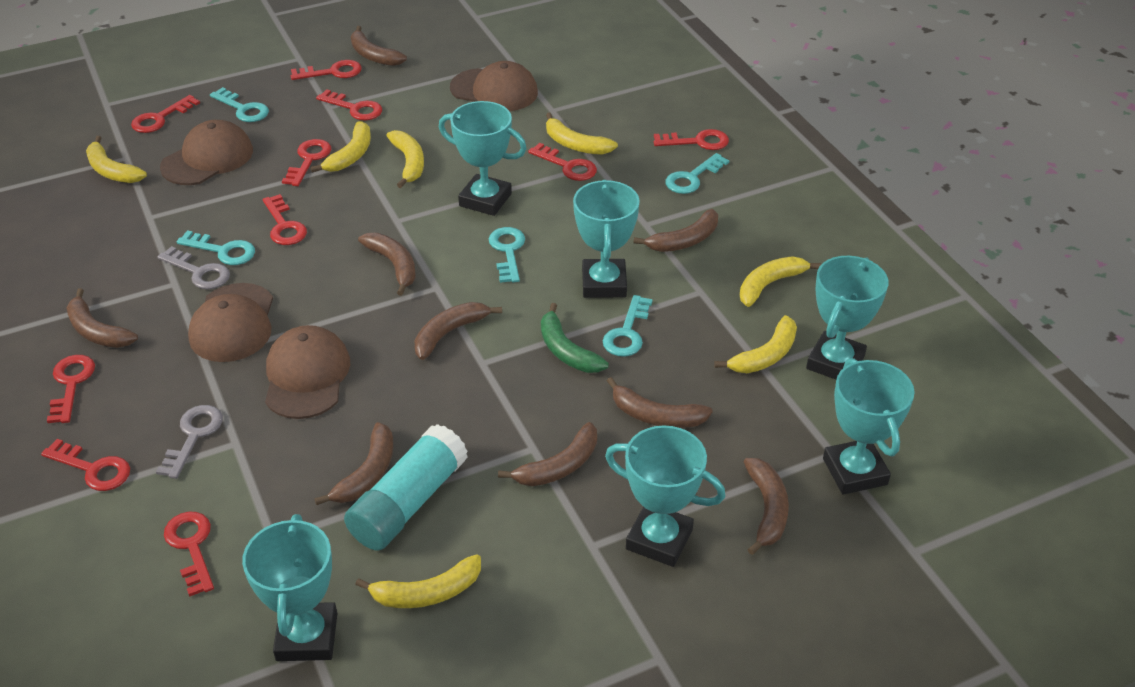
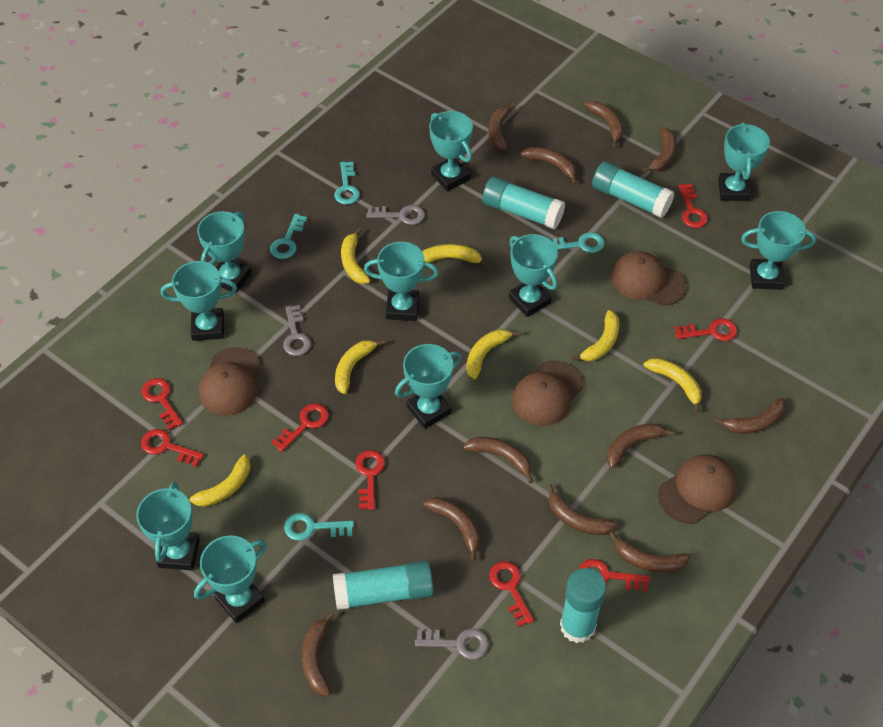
brown banana: [66,288,138,348] [315,422,393,505] [351,26,407,66] [358,233,416,296] [415,302,502,360] [498,422,597,486] [607,377,713,428] [633,209,718,252] [744,458,789,555] = 9 -> [302,612,335,696] [423,497,480,561] [463,437,533,483] [489,103,516,151] [520,147,577,184] [547,484,618,535] [584,101,623,147] [607,423,675,468] [609,531,691,573] [642,127,676,173] [714,397,786,434] = 11
green banana: [541,303,609,373] = 1 -> none = 0
grey key: [156,405,223,479] [157,246,230,289] = 2 -> [283,305,311,356] [366,205,425,225] [415,629,489,659] = 3
red key: [41,439,130,491] [47,355,95,423] [131,95,200,133] [164,512,214,597] [263,194,307,245] [282,139,331,186] [291,60,362,80] [316,89,382,120] [528,143,597,181] [654,129,729,150] = 10 -> [141,378,183,430] [141,429,204,467] [272,403,329,452] [355,450,385,510] [489,561,534,627] [579,559,650,592] [675,318,737,341] [678,184,708,228] = 8
turquoise glue stick: [344,424,468,551] = 1 -> [333,560,434,610] [482,177,565,229] [560,568,606,643] [592,161,675,218] = 4
turquoise key: [177,230,255,265] [210,87,269,122] [489,227,525,283] [603,295,653,357] [665,153,729,194] = 5 -> [270,214,307,259] [284,513,354,541] [334,162,360,205] [552,232,605,253] = 4
turquoise trophy: [242,514,337,661] [439,101,527,216] [573,180,640,298] [605,425,726,567] [806,256,888,379] [823,358,915,494] = 6 -> [136,482,200,570] [161,261,237,341] [194,536,267,623] [197,211,252,292] [364,242,439,321] [395,344,461,429] [429,111,473,191] [509,234,558,317] [718,123,770,201] [741,211,816,290] = 10

